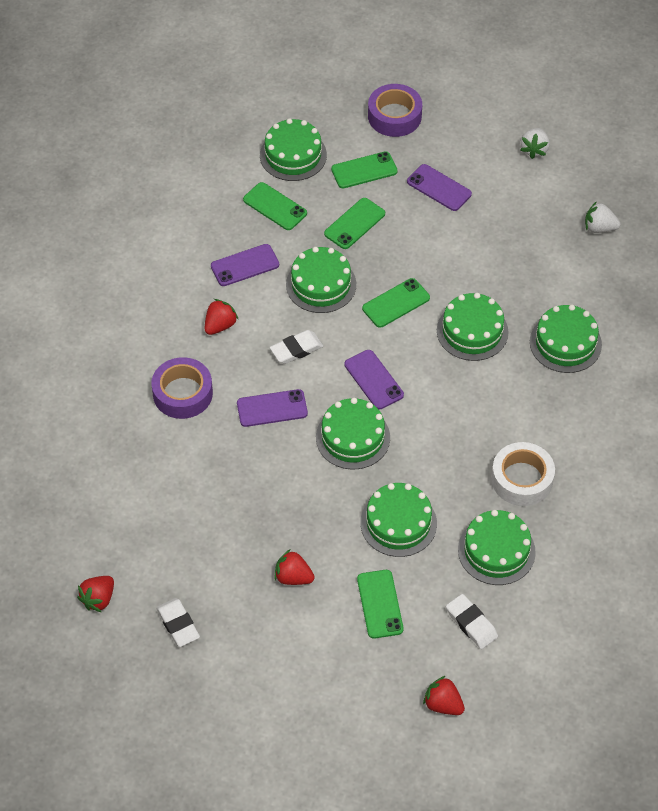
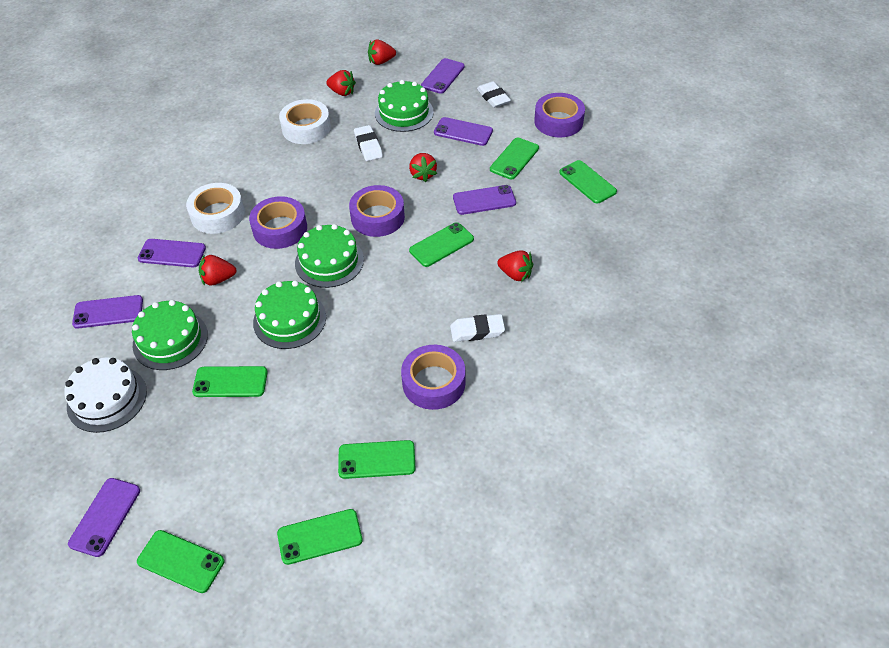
green cake: [260,118,327,181] [286,247,356,313] [316,398,390,469] [360,483,437,557] [437,293,508,361] [458,510,536,585] [530,305,602,373] = 7 -> [132,300,208,370] [253,281,326,349] [295,224,364,288] [375,80,434,132] = 4
green phone: [243,182,307,230] [324,198,385,249] [331,151,398,188] [357,570,404,639] [362,278,430,328] = 5 -> [137,530,225,593] [192,366,268,397] [277,509,363,565] [338,440,415,479] [409,222,474,267] [490,138,539,179] [559,160,617,204] = 7
purple phone: [211,244,279,286] [237,389,308,427] [344,350,404,409] [407,164,472,211] = 4 -> [68,478,140,557] [72,295,143,329] [138,239,206,268] [421,58,465,94] [434,117,493,146] [453,185,516,215] = 6
purple tape: [152,357,213,419] [368,84,422,137] = 2 -> [249,196,307,249] [349,185,405,237] [401,345,465,410] [534,93,585,137] = 4
red strawberry: [77,576,114,612] [205,299,239,335] [274,549,315,585] [423,676,465,715] = 4 -> [199,254,237,286] [326,70,356,96] [368,39,396,65] [409,153,437,182] [497,250,533,282] = 5
white cake: none = 0 -> [64,358,147,433] = 1
white strawberry: [520,128,550,159] [585,201,621,233] = 2 -> none = 0
white tape: [491,442,555,506] = 1 -> [186,183,245,234] [279,99,331,144] = 2

